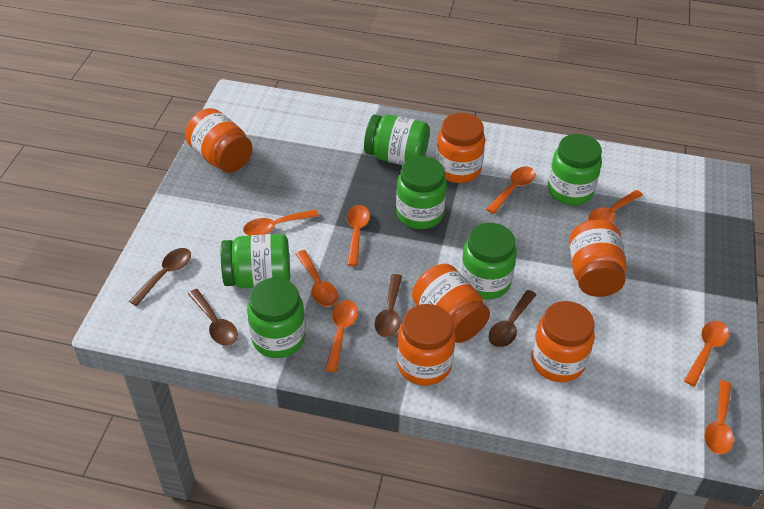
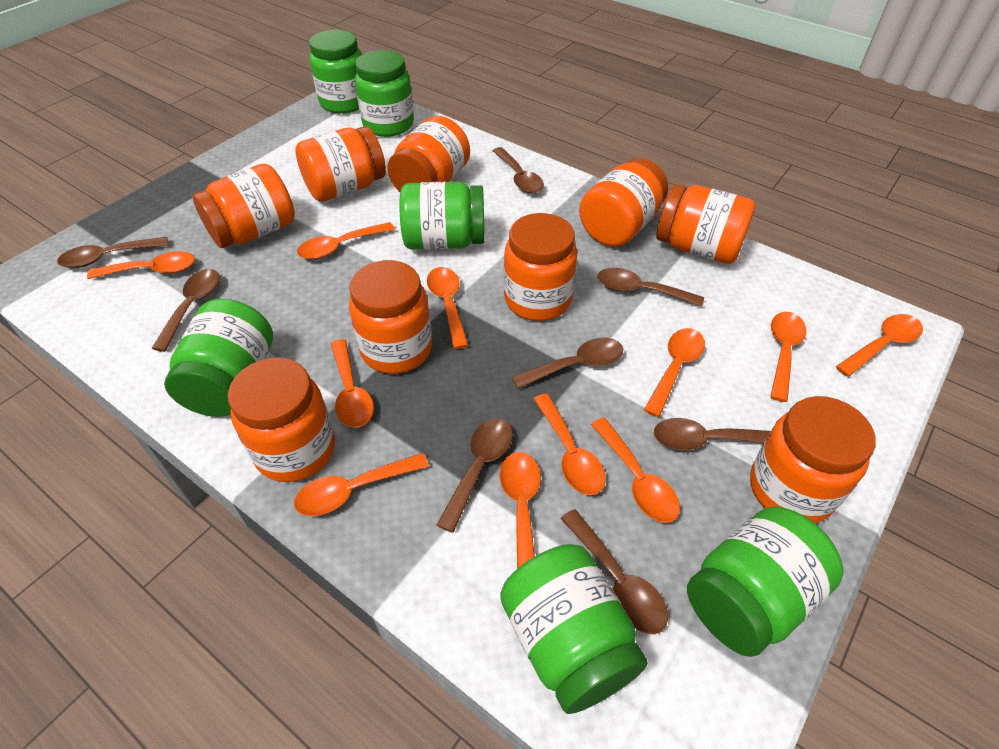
brown spoon: [129,248,191,306] [188,289,238,346] [374,274,402,337] [489,290,536,347] = 4 -> [57,237,169,268] [151,269,220,352] [437,418,513,533] [493,147,544,194] [512,338,623,389] [560,509,668,634] [598,268,704,307] [654,418,771,450] = 8
orange jar: [185,108,252,173] [397,304,456,386] [412,263,490,343] [436,113,485,183] [531,301,595,382] [569,220,626,297] = 6 -> [193,164,295,248] [228,358,335,482] [295,126,386,202] [349,260,432,374] [387,116,470,192] [504,213,577,321] [579,158,668,247] [656,184,756,264] [750,396,876,523] = 9
orange spoon: [243,209,319,236] [296,250,338,307] [325,300,358,372] [347,205,370,266] [486,166,536,214] [588,190,643,223] [684,321,729,386] [705,380,733,455] = 8 -> [87,251,195,279] [294,453,429,516] [297,222,395,259] [331,339,374,428] [427,267,469,349] [500,452,541,569] [534,393,606,495] [591,418,680,523] [644,328,705,417] [770,312,806,402] [836,314,923,377] = 11

